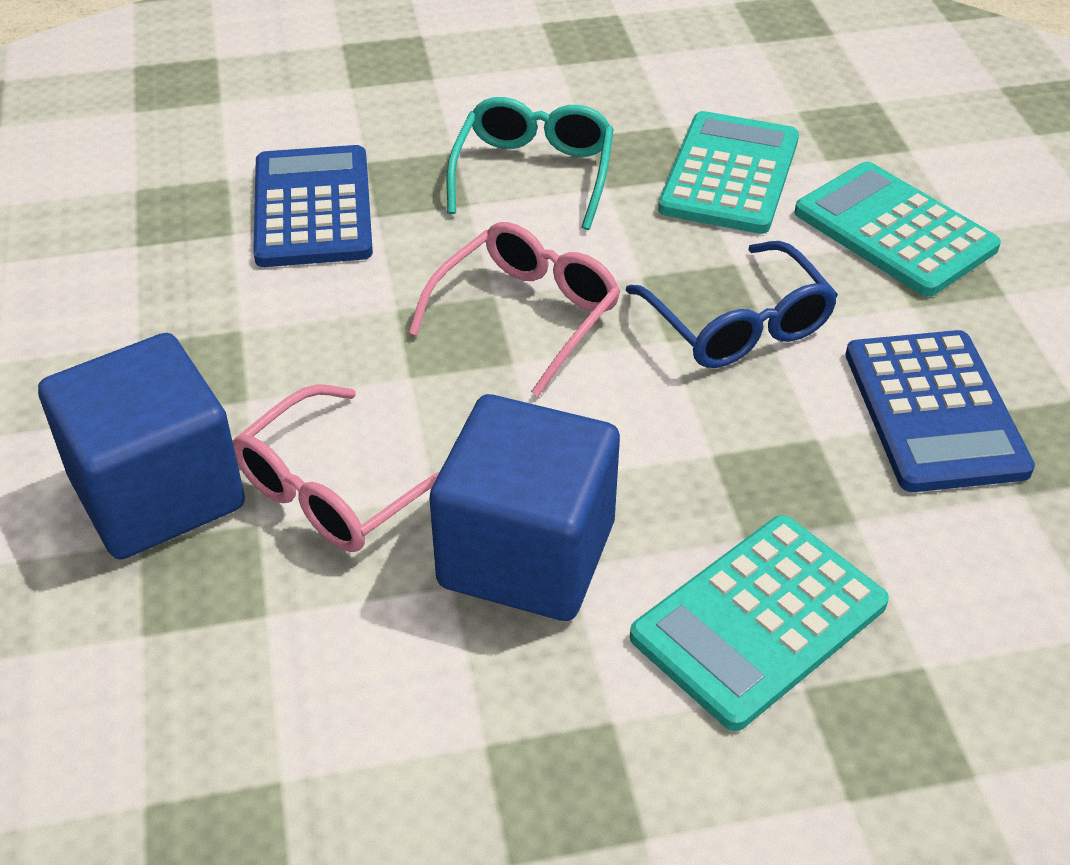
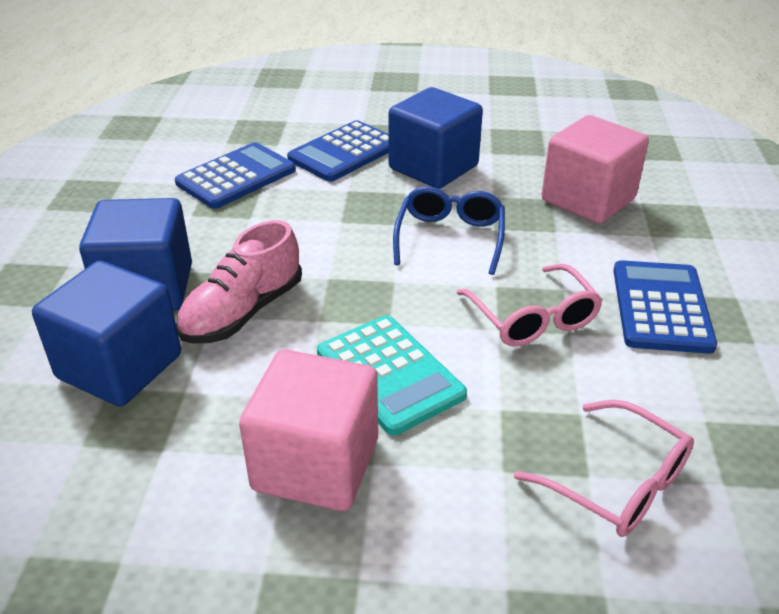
blue calculator: [253,145,373,267] [846,330,1035,492] = 2 -> [175,142,296,209] [287,120,389,182] [613,260,717,354] = 3
blue cube: [38,333,245,560] [429,394,620,621] = 2 -> [32,261,181,406] [79,198,192,311] [389,87,483,189] = 3
pink cube: none = 0 -> [239,349,378,511] [542,115,649,224] = 2
pink shoe: none = 0 -> [176,220,302,344] = 1
turquoise calculator: [630,515,889,731] [658,111,799,234] [794,162,1001,297] = 3 -> [317,315,467,436] = 1
turquoise glasses: [447,97,614,230] = 1 -> none = 0

